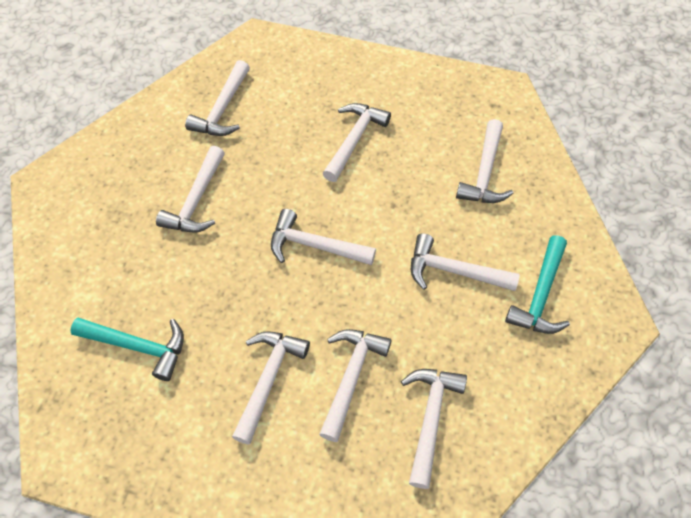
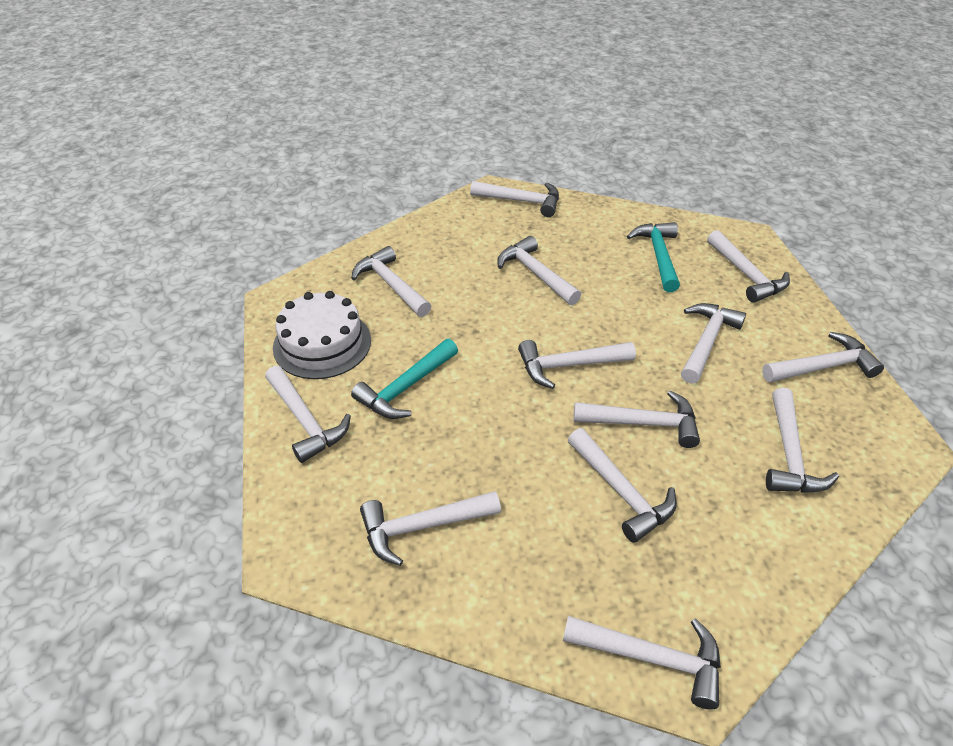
white cake: none = 0 -> [273,291,371,379] = 1
white hammer: [156,146,225,233] [185,60,250,136] [232,331,310,445] [271,209,376,265] [319,329,392,442] [323,103,391,182] [401,369,467,489] [411,233,520,291] [456,119,513,203] = 9 -> [265,366,351,463] [351,246,431,317] [360,491,501,566] [470,181,559,217] [497,236,581,305] [518,340,636,389] [563,616,721,710] [568,428,677,543] [573,390,700,448] [681,303,746,384] [707,230,790,303] [762,332,884,382] [766,388,839,493] = 13

